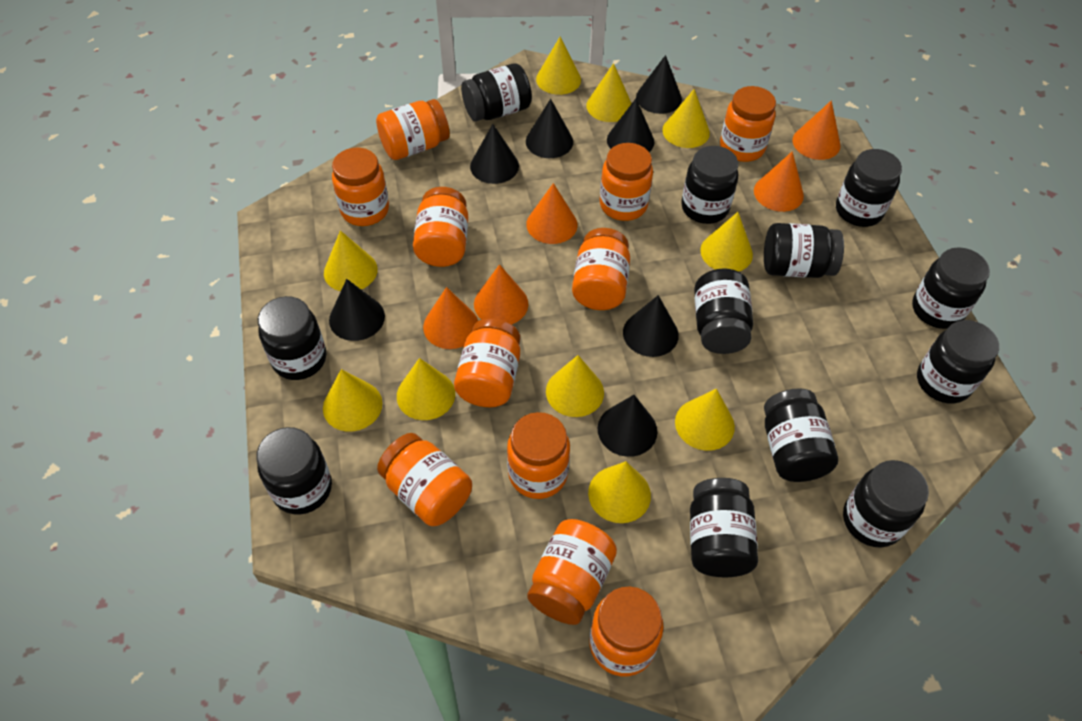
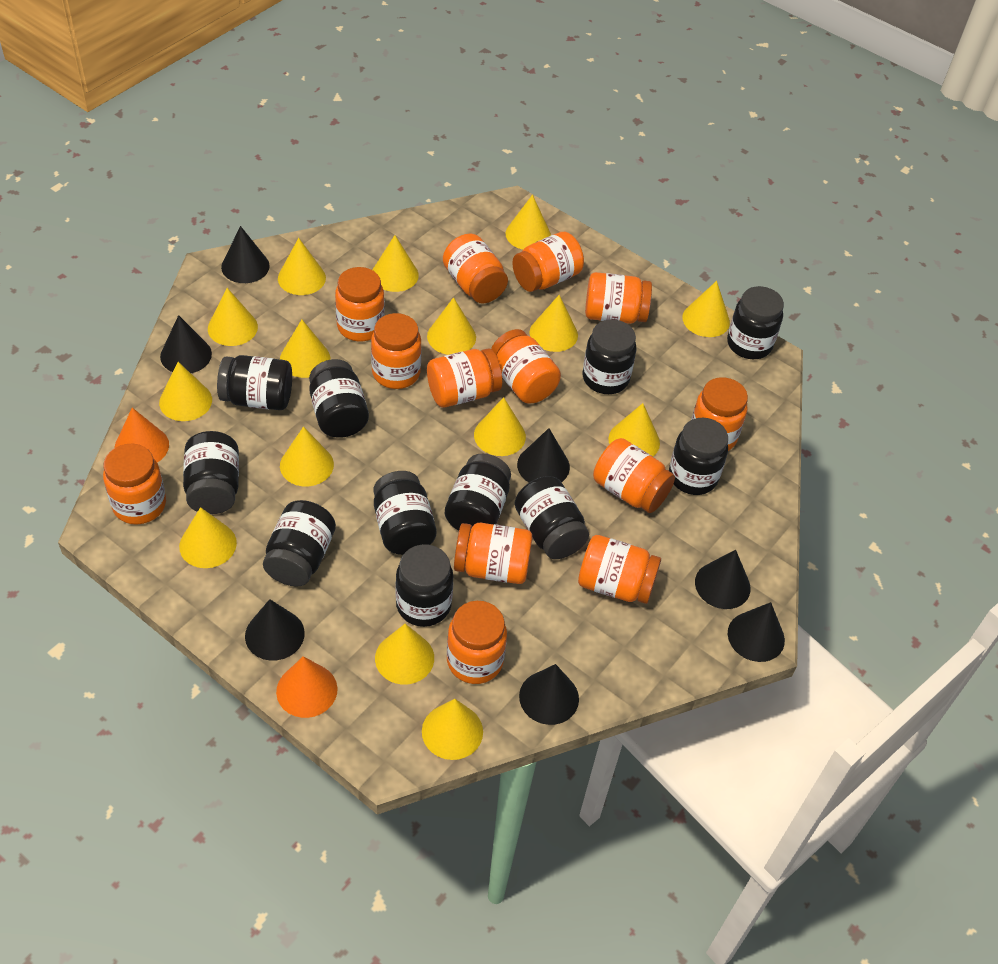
black jar: [256,427,332,514] [258,296,326,380] [461,63,532,121] [681,146,738,224] [690,478,758,577] [694,269,753,354] [764,223,844,278] [764,388,838,482] [836,149,902,227] [843,460,929,548] [912,247,990,329] [917,320,999,404] = 12 -> [183,431,239,514] [217,355,292,410] [263,500,336,586] [309,359,369,438] [374,471,437,555] [395,544,453,627] [445,454,511,531] [515,476,589,559] [583,320,636,394] [669,418,728,495] [727,286,784,359] = 11
orange cone: [423,287,478,349] [474,264,528,325] [526,183,578,244] [754,151,804,212] [793,100,840,160] = 5 -> [114,408,169,463] [276,656,337,718] = 2
orange jar: [332,148,389,226] [376,99,450,160] [377,433,472,526] [413,187,468,267] [454,318,520,407] [507,412,570,499] [527,519,617,625] [572,228,630,310] [589,586,664,676] [600,143,653,221] [720,86,776,162] = 11 -> [103,444,166,524] [335,267,385,341] [371,313,422,389] [427,349,502,408] [443,233,508,304] [447,601,507,684] [454,523,532,584] [491,329,561,404] [512,232,584,292] [578,535,661,604] [585,272,652,324] [593,438,675,513] [691,377,748,451] = 13
yellow cone: [323,369,382,431] [324,230,378,291] [397,358,455,420] [536,37,581,95] [546,355,604,417] [586,63,632,122] [588,461,651,523] [662,89,710,148] [675,389,735,451] [700,212,753,272] = 10 -> [159,362,212,421] [179,507,237,568] [208,288,258,346] [278,238,326,295] [280,319,330,378] [280,427,334,486] [373,235,419,292] [375,624,434,685] [422,699,483,760] [427,297,476,355] [474,397,526,456] [506,195,551,250] [529,295,578,352] [608,403,660,457] [682,281,730,337] = 15

